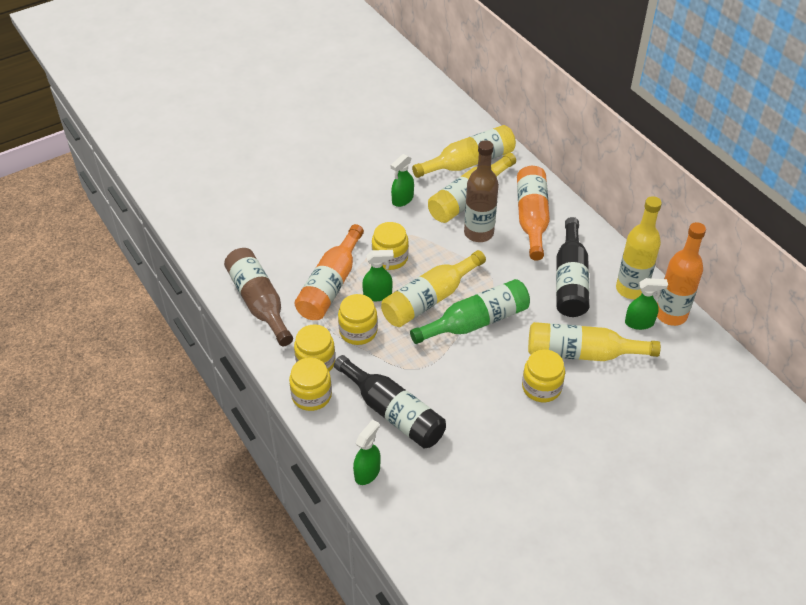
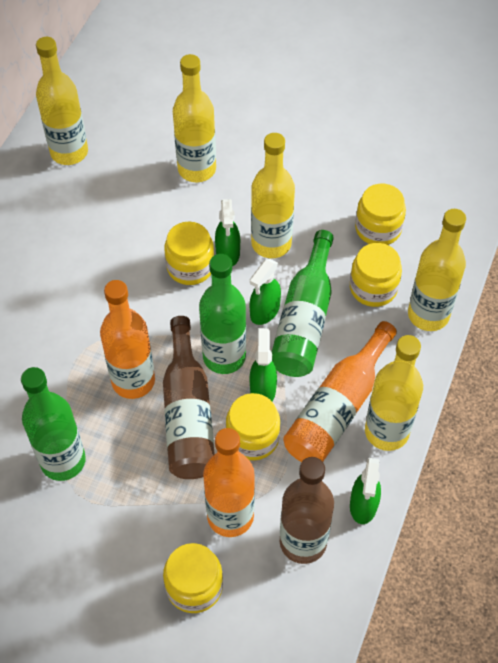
black bottle: [334,355,446,448] [556,217,590,317] = 2 -> none = 0
green bottle: [410,279,530,344] = 1 -> [21,367,86,481] [199,254,246,374] [272,230,334,377] = 3

